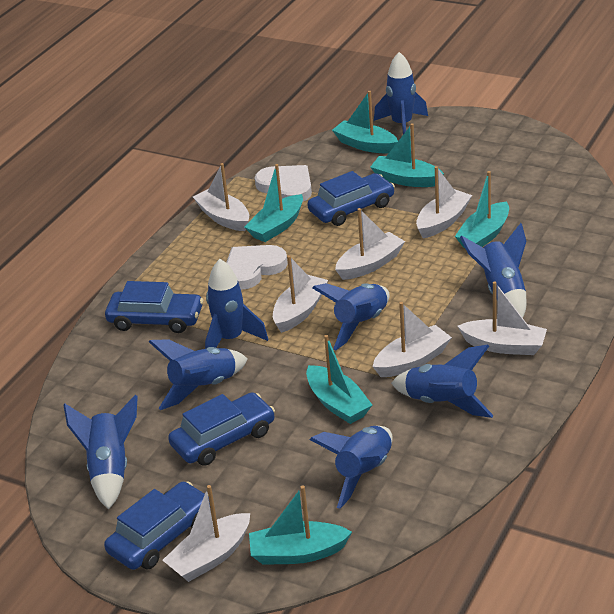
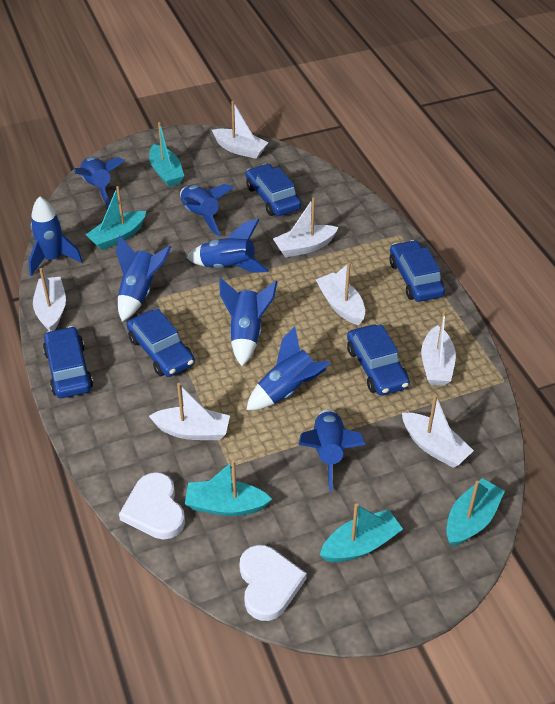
blue car: [104,482,211,570] [105,281,203,333] [168,392,275,466] [307,171,395,226] = 4 -> [43,326,93,398] [127,309,195,377] [246,164,301,216] [347,324,410,395] [390,240,445,302] = 5
turquoise boat: [244,164,303,242] [249,485,352,565] [306,335,372,424] [332,91,398,154] [370,123,444,187] [455,171,509,248] = 6 -> [86,186,146,250] [149,122,184,187] [185,460,272,516] [320,503,403,562] [446,478,505,546] = 5

